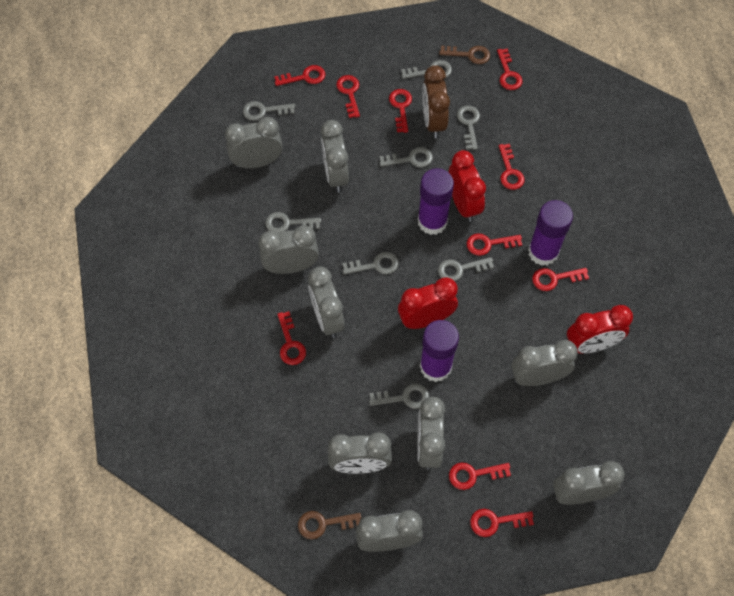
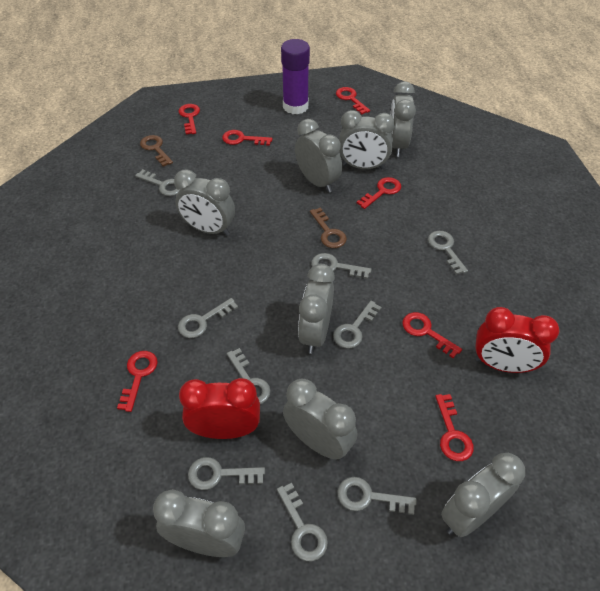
brown clock: [422,65,450,138] = 1 -> none = 0
grey clock: [225,117,283,168] [259,225,319,274] [308,267,345,338] [321,120,349,193] [328,432,392,474] [356,510,423,552] [417,396,445,469] [512,340,578,386] [553,461,625,505] = 9 -> [153,489,245,557] [174,169,235,236] [283,379,357,460] [295,119,342,193] [298,264,335,354] [339,110,395,169] [390,81,416,157] [441,453,525,537] = 8
grey key: [243,101,295,121] [265,212,321,233] [342,252,399,275] [369,383,429,409] [379,147,433,168] [401,60,452,79] [438,257,494,281] [457,105,480,150] = 8 -> [135,169,179,196] [178,298,238,338] [188,457,265,490] [227,348,270,404] [277,483,328,561] [311,253,372,279] [333,301,381,349] [337,477,417,515] [428,231,468,275] = 9
purple glue stick: [418,168,454,235] [420,320,459,382] [528,200,573,266] = 3 -> [281,39,310,114] = 1
red clock: [398,277,458,329] [449,150,486,222] [567,305,633,353] = 3 -> [179,378,260,439] [475,307,559,373] = 2
red key: [274,65,326,86] [277,311,306,365] [336,75,360,118] [389,89,412,133] [449,462,511,490] [467,233,522,256] [470,509,534,537] [497,48,523,90] [499,144,525,190] [532,268,589,291] = 10 -> [117,351,158,412] [178,104,200,134] [222,130,272,146] [336,87,370,114] [357,177,401,209] [402,312,462,358] [435,394,474,461] = 7

